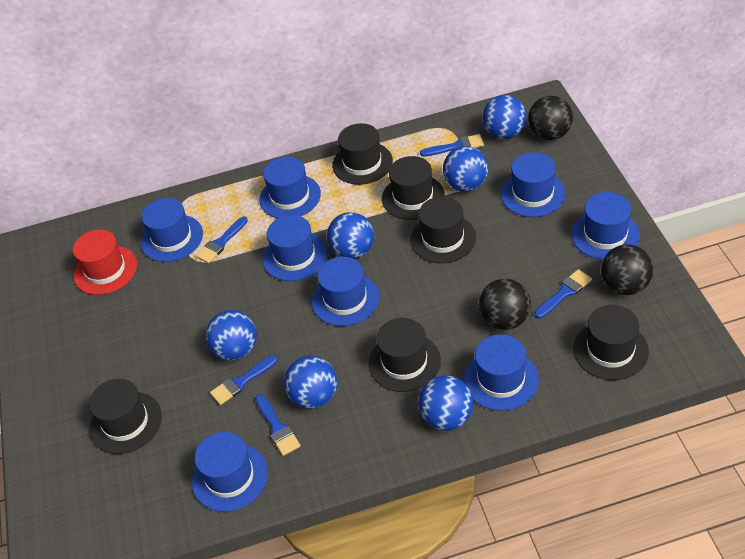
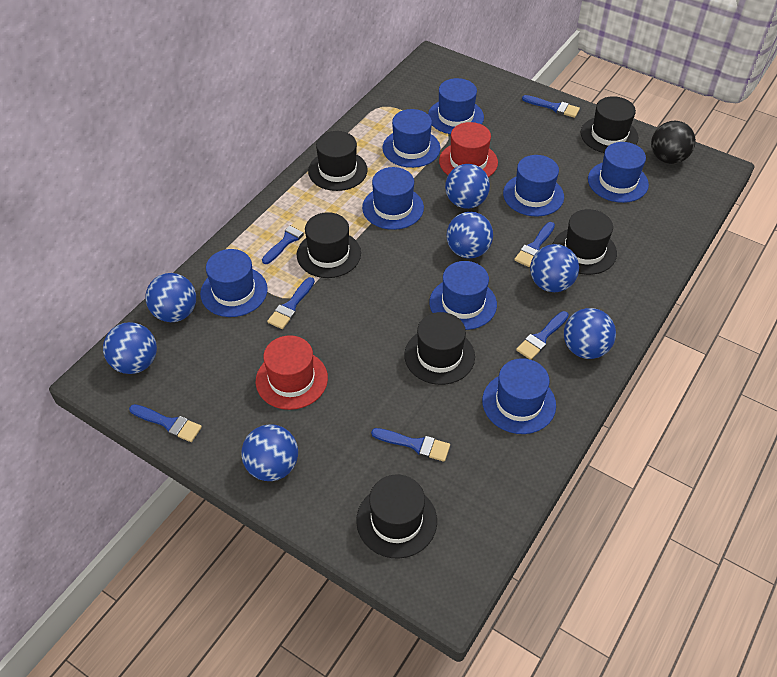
black ball: [479,279,531,330] [528,96,573,140] [601,244,653,295] = 3 -> [651,121,696,164] = 1
blue ball: [206,310,257,361] [284,356,337,409] [327,212,374,259] [418,375,473,431] [443,146,488,192] [482,95,527,139] = 6 -> [103,322,157,374] [146,273,196,322] [241,424,298,481] [445,164,490,209] [447,212,493,259] [530,244,579,292] [564,308,616,359] = 7
blue brush: [196,216,248,263] [210,355,278,405] [256,394,300,456] [420,134,484,156] [534,269,592,319] = 5 -> [129,404,202,442] [262,219,307,264] [267,277,315,329] [371,428,450,462] [514,222,555,267] [516,311,569,360] [522,95,580,118] = 7
red hat: [73,229,137,295] = 1 -> [256,335,328,410] [439,122,498,177] = 2

